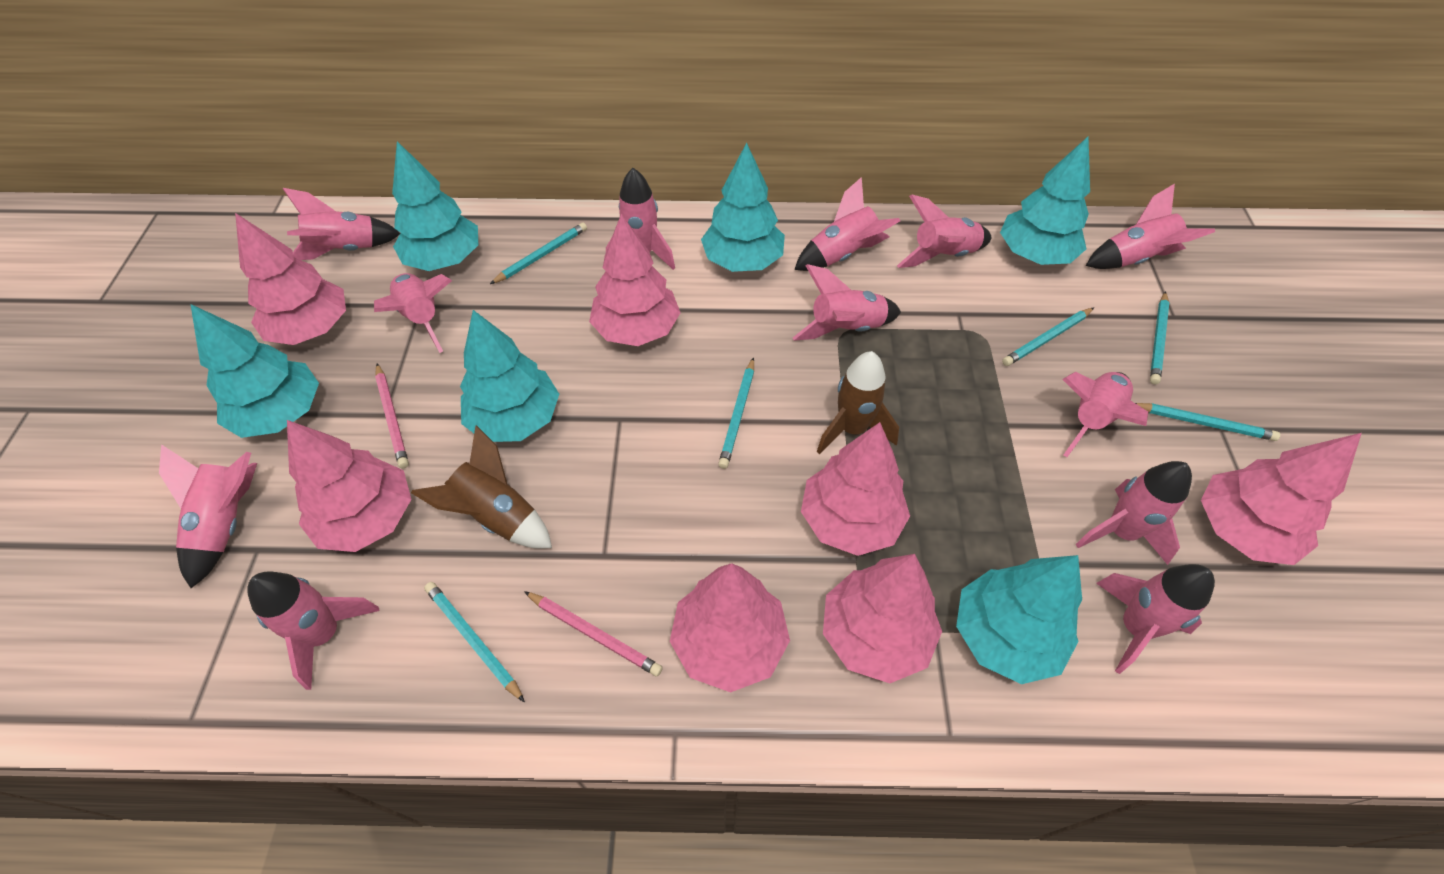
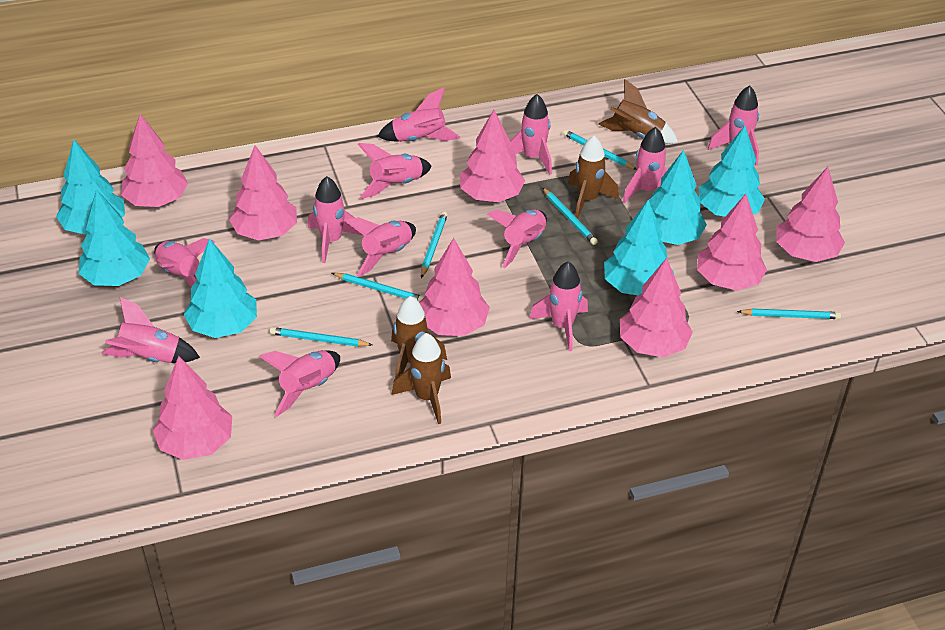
brown rocket: [411,426,552,549] [817,351,899,454] = 2 -> [391,296,447,379] [391,333,451,424] [568,136,619,219] [598,79,678,144] = 4
pink pencil: [375,363,409,468] [524,591,663,677] = 2 -> none = 0
pink tree: [235,213,346,345] [287,420,412,552] [589,214,681,346] [670,563,790,693] [801,422,910,556] [823,554,942,683] [1201,433,1362,565] = 7 -> [121,114,188,207] [153,356,232,460] [229,145,297,240] [419,238,490,336] [460,110,525,202] [620,258,693,357] [697,194,767,291] [776,167,845,262] = 8

